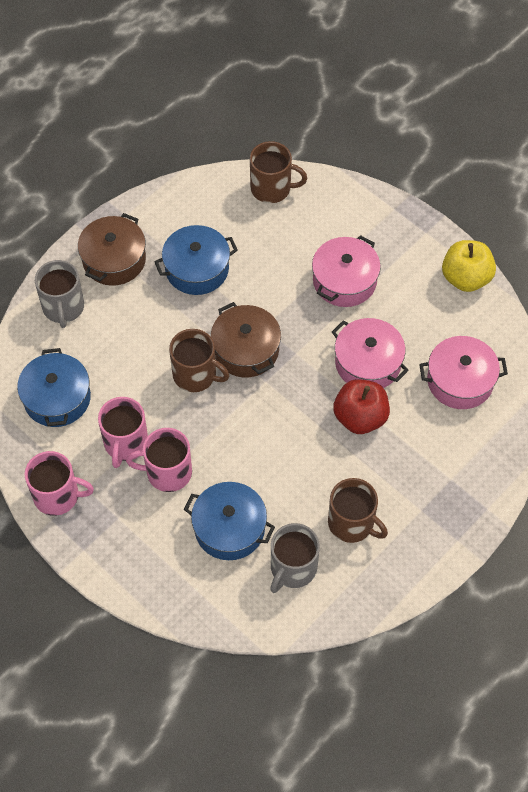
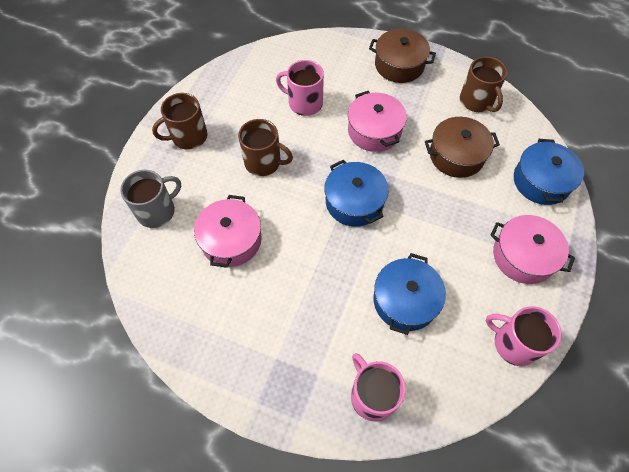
grey mug: [35,260,84,328] [270,523,320,593] = 2 -> [120,170,181,228] = 1
red apple: [333,379,390,434] = 1 -> none = 0
yellow apple: [442,240,496,292] = 1 -> none = 0

